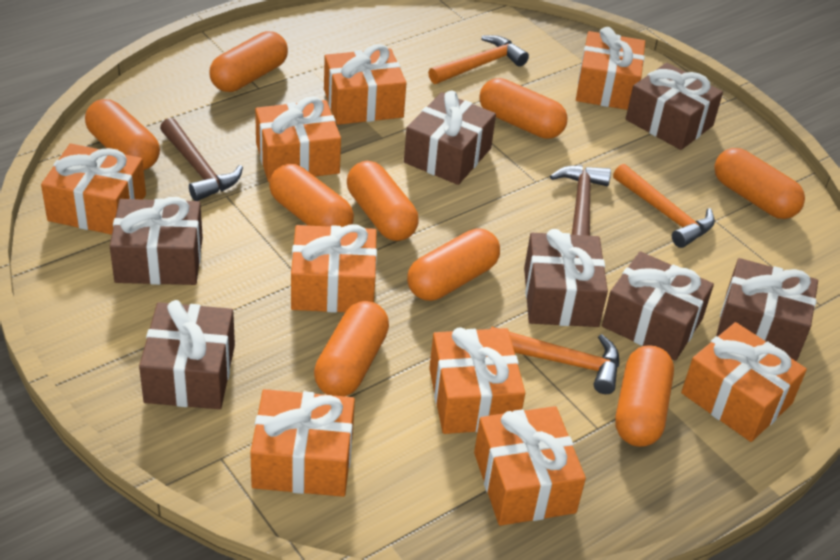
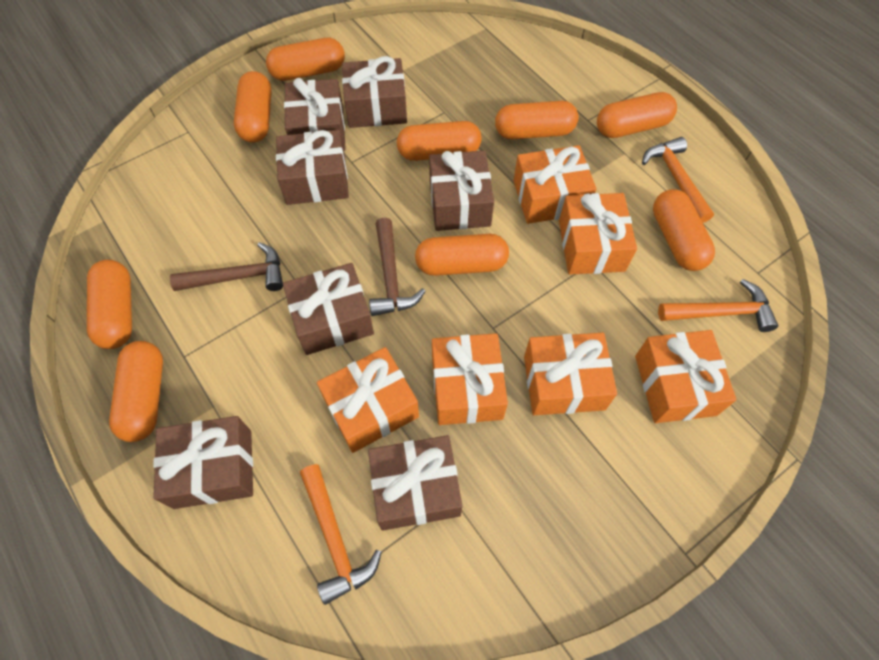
orange gift: [41,143,146,235] [250,389,355,497] [255,97,341,182] [291,225,377,313] [324,44,406,125] [429,327,525,434] [474,406,586,526] [576,27,645,110] [681,322,807,442] = 9 -> [317,347,419,453] [432,333,508,425] [514,145,596,224] [524,333,617,415] [559,193,637,275] [635,330,736,423] = 6

